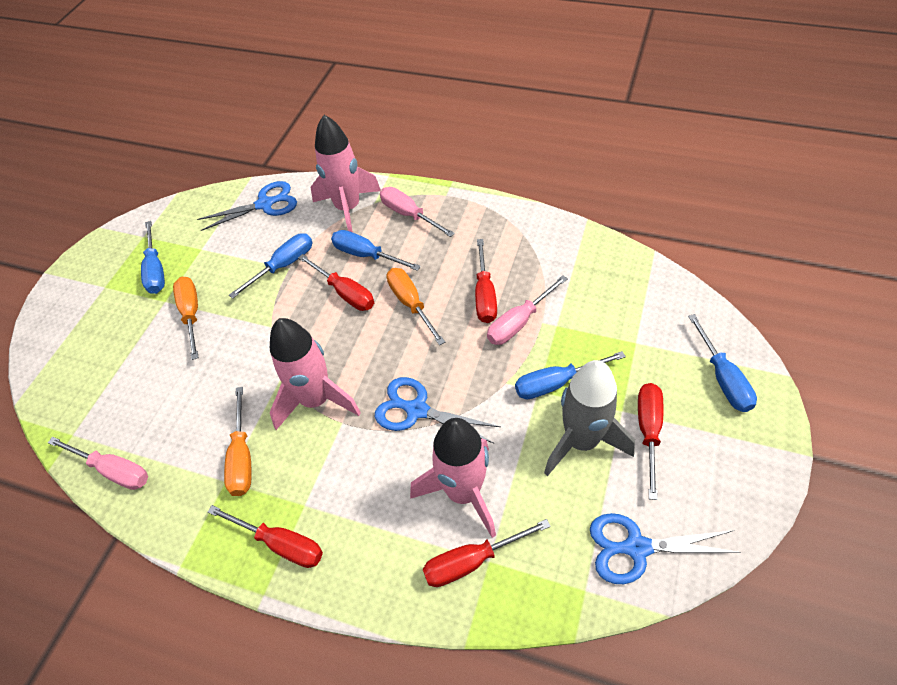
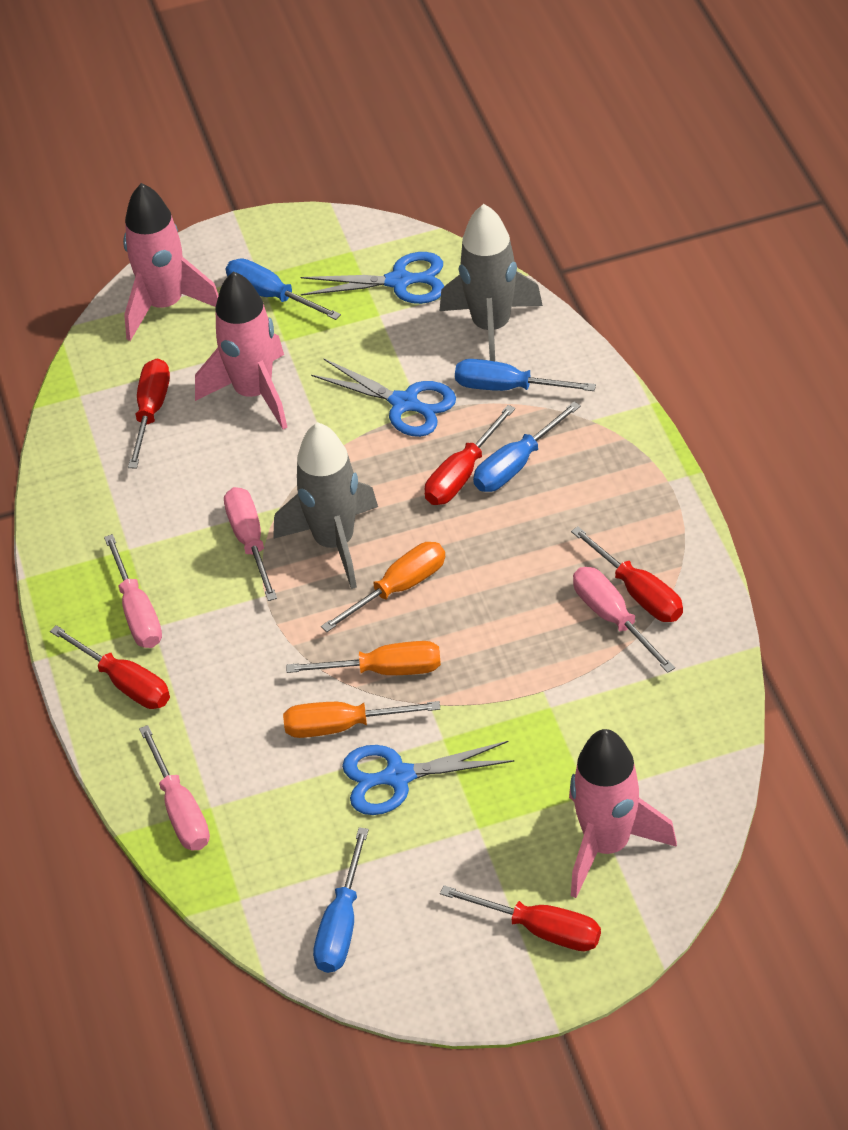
blue screwdriver: [141,221,165,294] [229,233,313,299] [331,230,421,271] [515,351,626,399] [688,314,757,412] = 5 -> [226,258,341,320] [313,827,369,973] [455,359,596,391] [473,402,581,492] = 4
grey rocket: [544,360,635,476] = 1 -> [273,422,378,589] [440,204,543,361] = 2
pink screwdriver: [48,437,148,490] [380,187,455,237] [487,275,568,345] = 3 -> [104,534,162,648] [139,725,210,851] [224,487,277,601] [573,567,675,673] = 4

